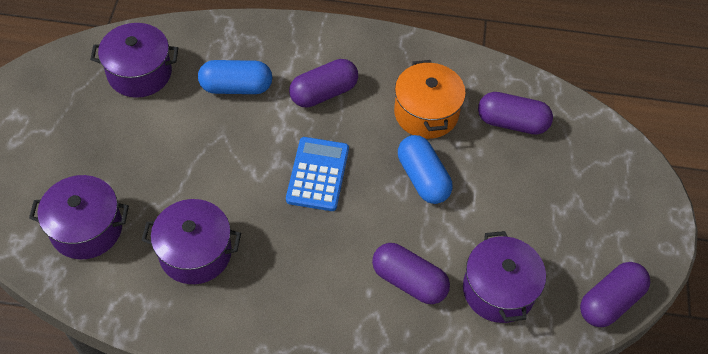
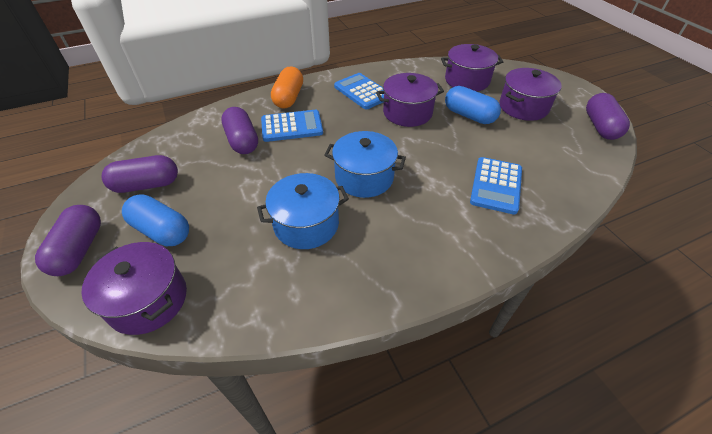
blue calculator: [286,137,349,211] = 1 -> [261,110,323,142] [334,73,384,109] [470,157,522,215] = 3
blue pot: none = 0 -> [257,173,349,249] [324,131,406,198] = 2
orange capsule: none = 0 -> [271,67,303,108] = 1
orange pot: [394,60,466,139] = 1 -> none = 0

